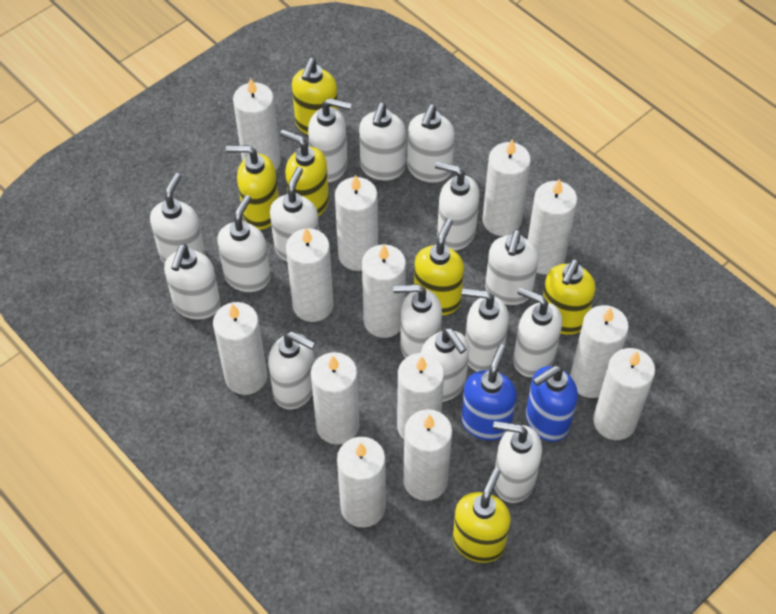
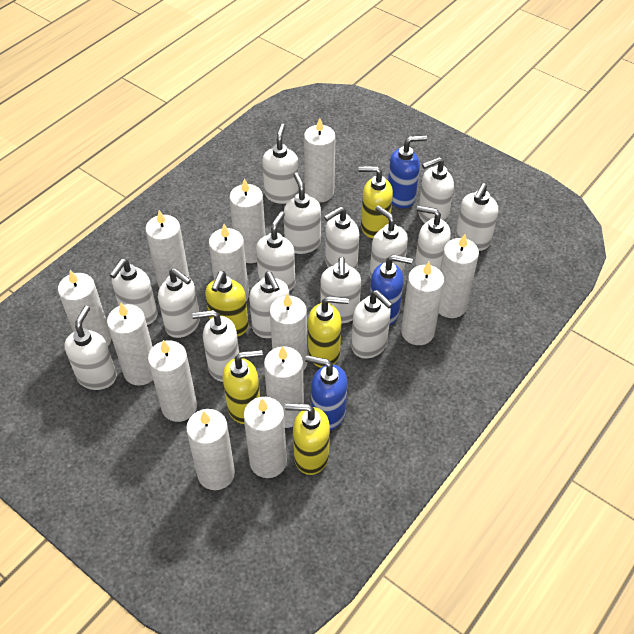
blue soap dispenser: [461,344,517,441] [526,366,578,442] = 2 -> [305,355,347,430] [370,255,413,326] [388,135,427,208] = 3
yellow soap dispenser: [226,145,279,230] [280,130,329,216] [292,58,338,135] [414,218,464,315] [453,468,511,563] [543,259,596,335] = 6 -> [205,271,249,337] [223,350,263,424] [285,403,330,475] [308,296,349,368] [358,166,393,238] = 5

